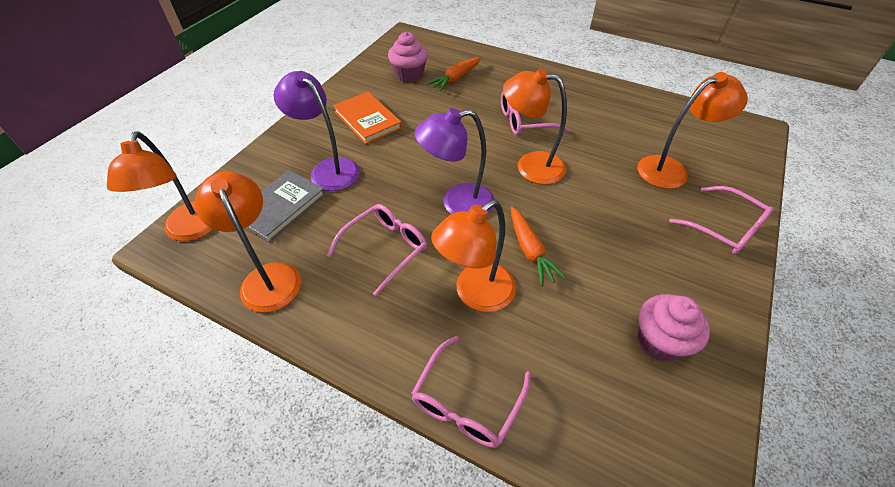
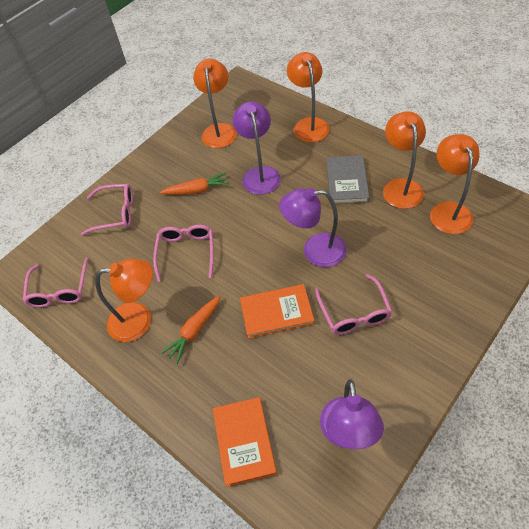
orange book: [333,92,402,144] = 1 -> [213,397,277,487] [240,284,314,339] = 2
pink cupcake: [388,32,428,83] [638,294,710,362] = 2 -> none = 0
purple lamp: [274,71,360,191] [414,108,495,215] = 2 -> [233,101,281,195] [279,188,346,267] [320,379,384,449] = 3

